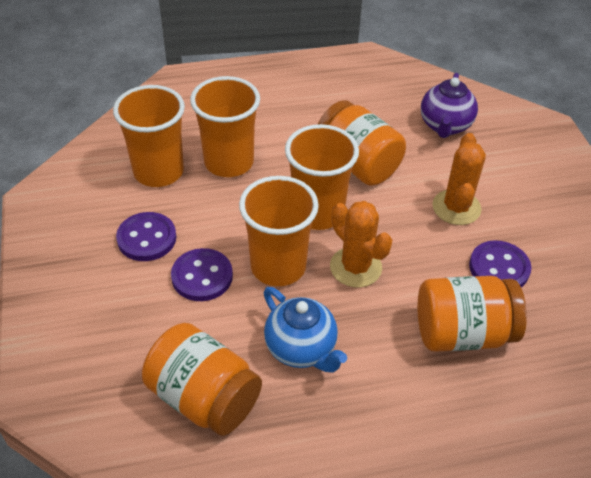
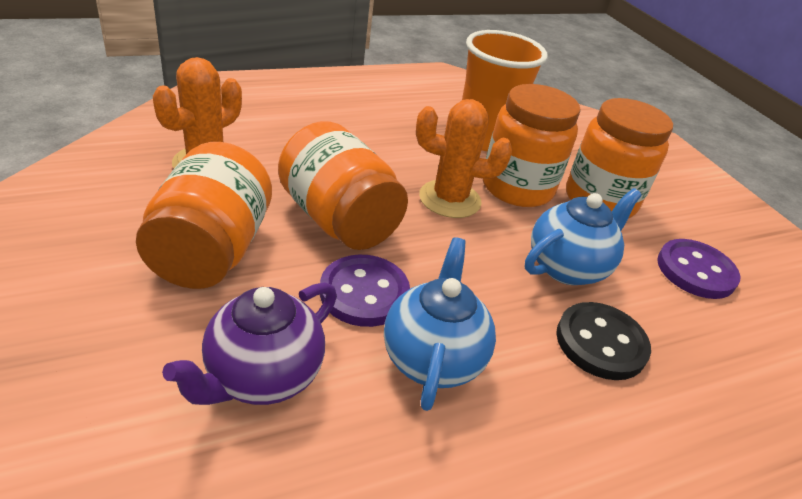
black button: none = 0 -> [556,302,651,380] = 1
blue teapot: [264,287,347,373] = 1 -> [384,237,496,411] [525,188,642,285] = 2
orange cup: [113,85,185,187] [190,76,260,177] [239,176,319,286] [285,124,359,230] = 4 -> [462,30,548,151] = 1
orange jar: [142,323,262,436] [318,100,406,186] [418,276,527,352] = 3 -> [136,142,272,289] [278,121,408,250] [483,84,581,207] [566,98,673,218] = 4
purple button: [116,212,176,261] [171,248,233,301] [469,240,531,287] = 3 -> [320,255,410,327] [657,239,740,299] = 2

